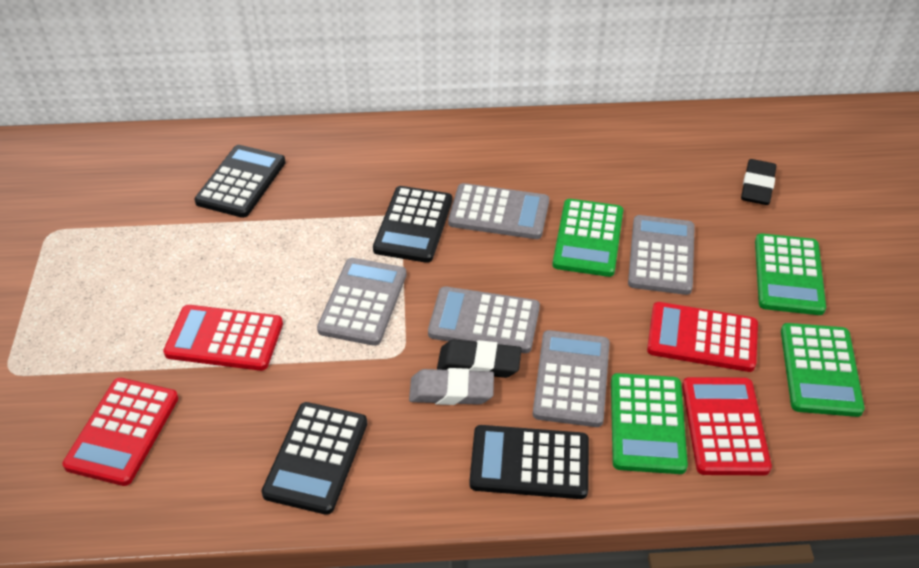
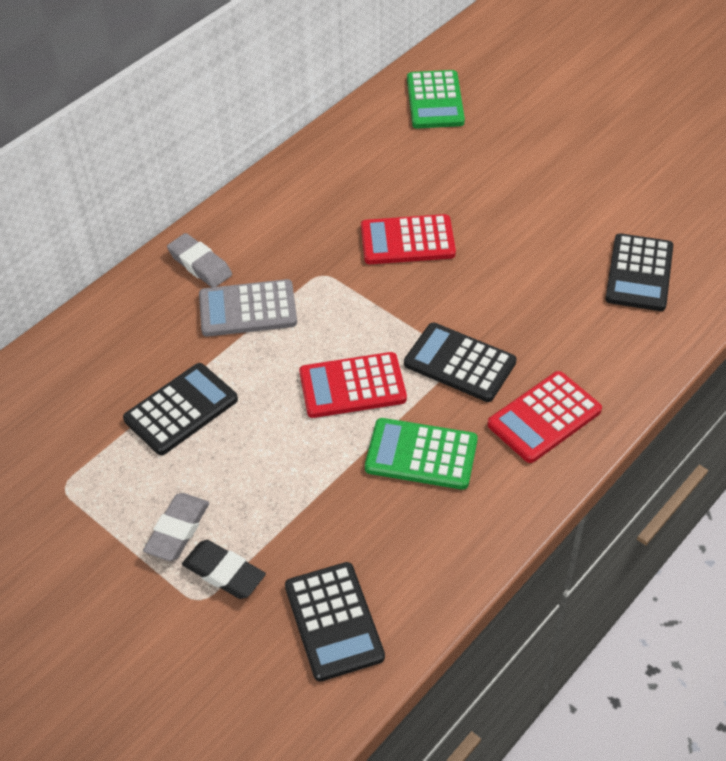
black eraser: [437,340,522,378] [741,159,776,205] = 2 -> [182,540,266,599] = 1
green calculator: [552,199,623,277] [611,373,688,474] [755,233,826,315] [781,323,865,417] = 4 -> [365,418,478,490] [407,70,465,129] = 2
grey calculator: [317,258,406,346] [428,287,540,353] [448,183,549,239] [533,330,610,427] [628,215,695,295] = 5 -> [199,279,297,337] = 1
grey eraser: [409,368,494,405] = 1 -> [143,493,209,561] [167,233,232,287] = 2
red calculator: [62,378,178,486] [163,305,283,371] [647,302,758,372] [682,377,772,475] = 4 -> [299,352,407,418] [361,214,456,264] [488,371,602,463] = 3

